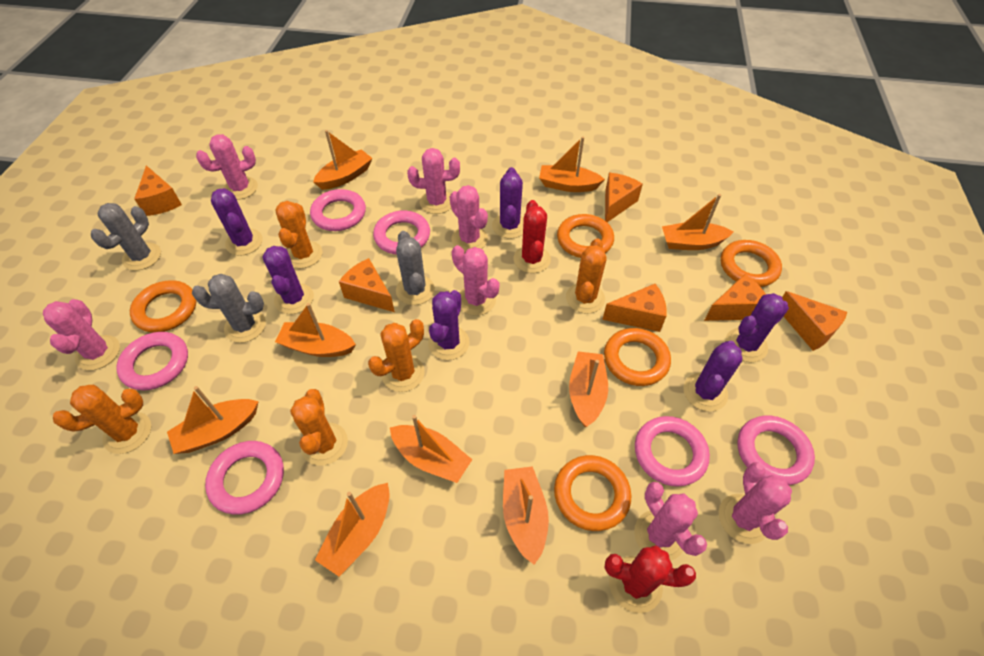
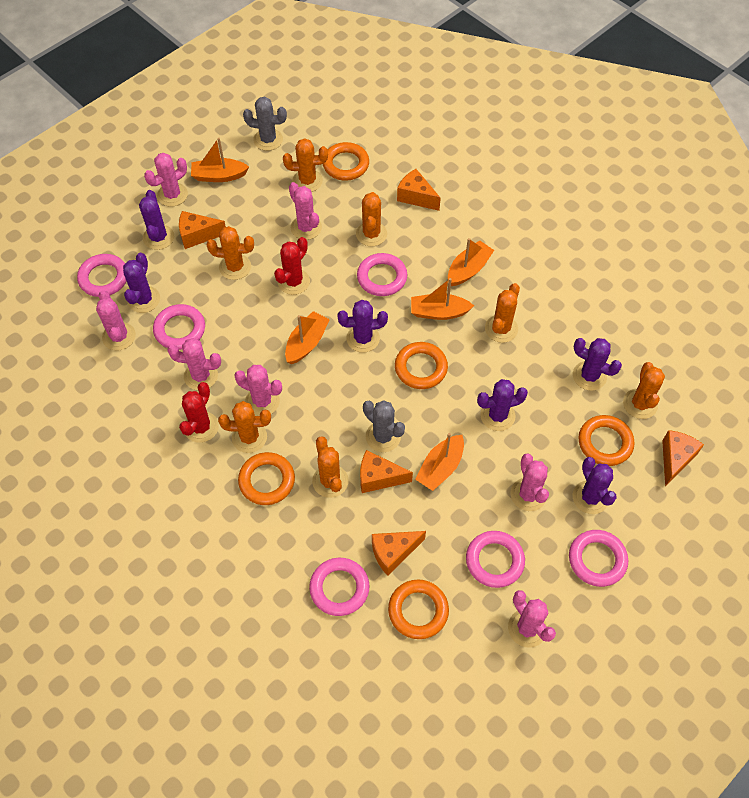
grey cactus: [91,203,161,270] [192,274,266,343] [396,231,435,305] = 3 -> [243,97,287,151] [363,400,405,452] = 2
orange boat: [167,386,259,454] [275,303,356,357] [313,130,373,190] [315,483,390,577] [390,415,472,483] [503,466,549,565] [539,136,605,192] [569,351,608,427] [662,194,733,250] = 9 -> [191,138,249,182] [285,311,330,364] [411,278,474,320] [415,433,464,491] [448,238,494,286] = 5
orange cactus: [53,385,151,454] [275,201,322,268] [290,389,348,466] [368,319,425,392] [566,238,607,314] = 5 -> [207,226,254,280] [218,401,271,453] [283,138,328,192] [312,436,349,498] [356,192,387,246] [485,283,520,343] [623,362,665,419] = 7
orange cheese: [134,165,182,216] [339,258,395,312] [602,284,667,332] [605,173,643,222] [704,274,766,321] [782,291,847,351] = 6 -> [179,211,226,249] [360,450,413,493] [372,531,426,576] [397,169,441,211] [662,430,704,487] = 5

